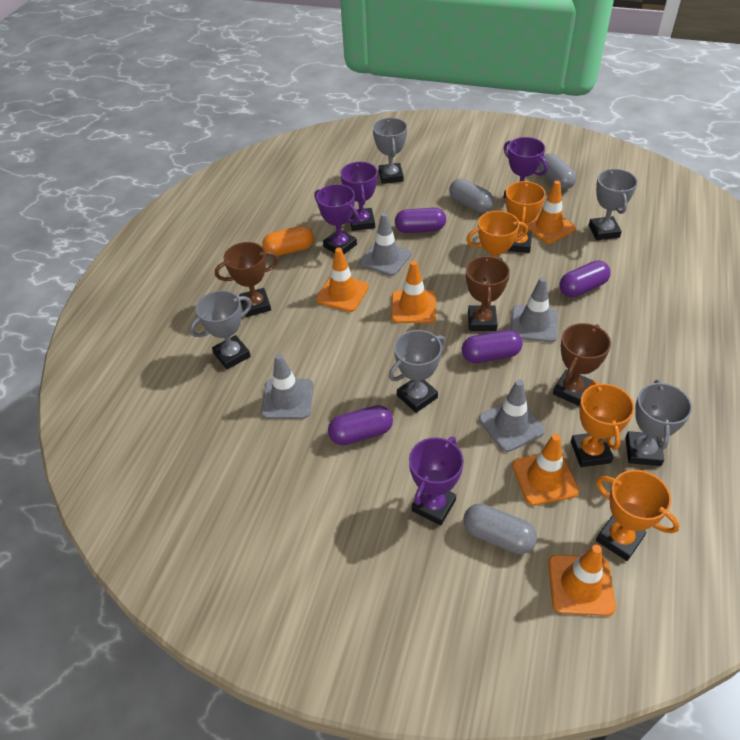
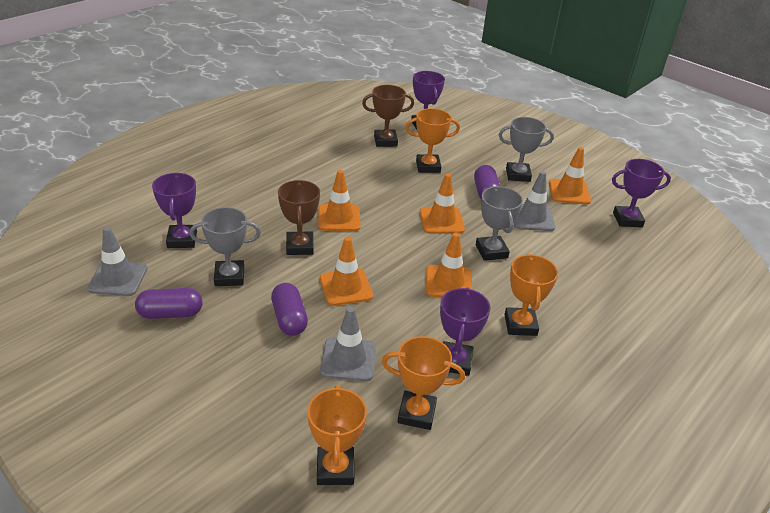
brown trophy: [215,242,279,317] [466,255,510,331] [553,323,611,406] = 3 -> [278,180,320,255] [362,85,414,147] = 2
grey capsule: [449,179,494,213] [463,504,537,554] [539,153,576,190] = 3 -> none = 0
grey traffic cone: [261,354,313,419] [360,213,411,276] [479,380,545,452] [511,277,558,342] = 4 -> [87,227,147,296] [320,307,376,381] [514,171,555,231] = 3
grey trophy: [190,290,252,369] [373,118,407,184] [389,330,446,413] [589,169,638,240] [625,380,692,466] = 5 -> [189,207,261,286] [476,186,523,261] [499,117,554,182] = 3
orange capsule: [262,226,314,256] = 1 -> none = 0
purple capsule: [328,405,393,445] [395,207,446,233] [462,330,522,363] [559,260,611,298] = 4 -> [135,288,203,319] [271,283,308,336] [474,165,500,199] = 3

